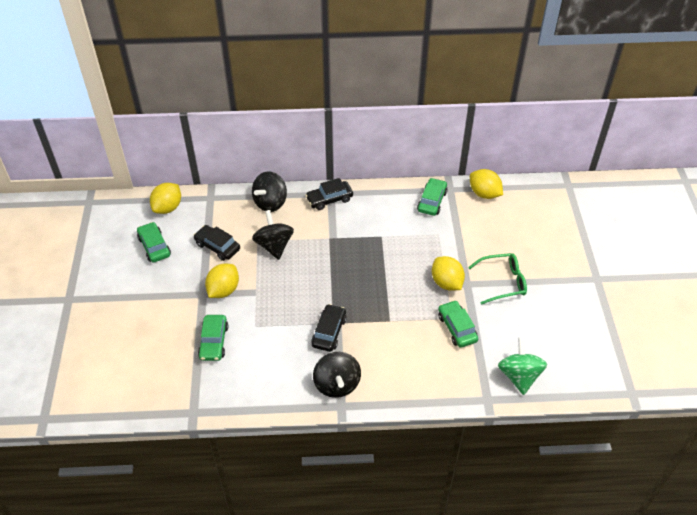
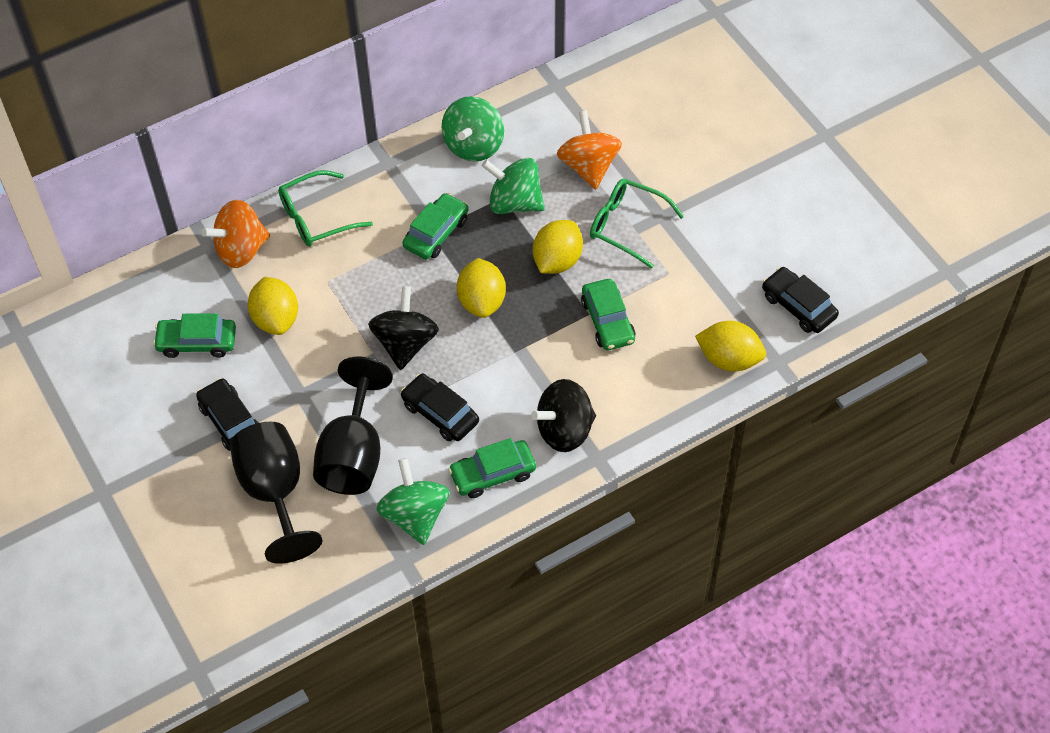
black goblet: none = 0 -> [230,422,323,564] [313,357,393,495] = 2
black spinning top: [252,171,287,212] [252,210,294,260] [313,352,361,398] = 3 -> [368,286,439,370] [531,379,596,452] = 2
green glasses: [468,253,527,305] = 1 -> [278,170,373,247] [590,179,684,269] = 2
green spinning top: [498,337,547,395] = 1 -> [376,458,449,545] [442,96,504,162] [482,158,545,214] = 3
orange spinning top: none = 0 -> [201,200,270,268] [557,111,622,189] = 2

